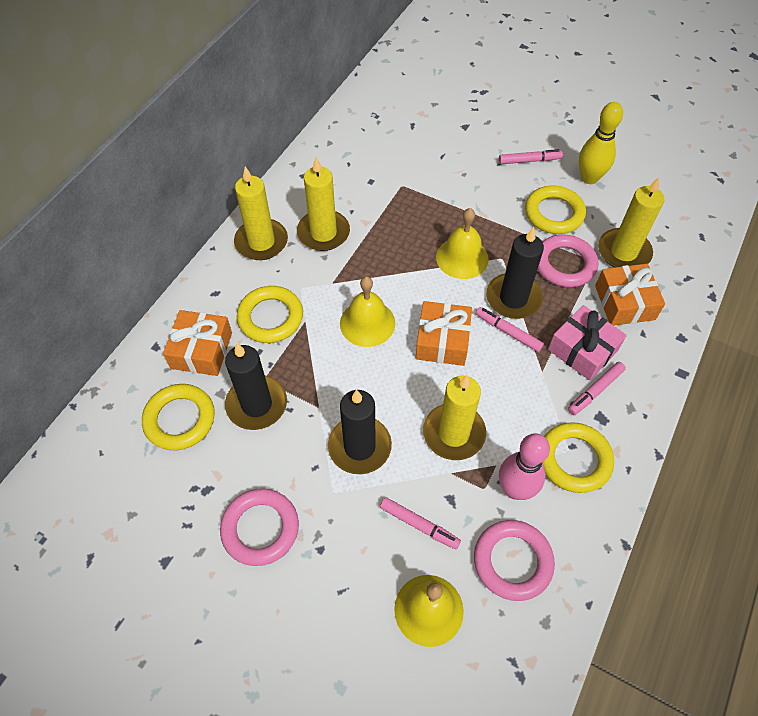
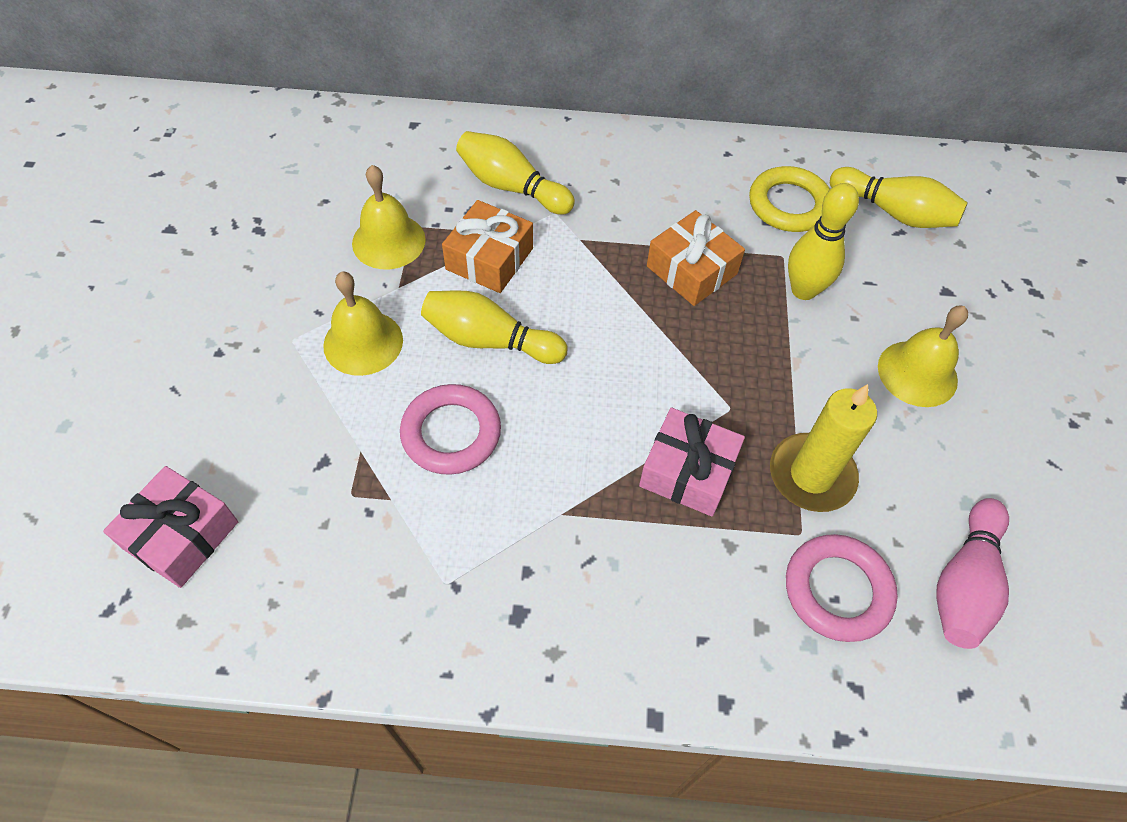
black candle: [225,343,287,430] [328,390,392,474] [486,227,544,319] = 3 -> none = 0
orange gift: [163,310,232,376] [416,301,472,366] [595,264,665,326] = 3 -> [442,200,533,293] [647,210,745,306] = 2
pink gift: [548,305,627,381] = 1 -> [103,466,238,588] [639,408,745,516] = 2
pink marker: [380,497,461,549] [476,307,544,352] [499,149,563,164] [568,362,626,415] = 4 -> none = 0
pink ring: [220,489,299,566] [474,520,555,601] [537,234,598,287] = 3 -> [400,384,501,475] [786,534,898,642] = 2
yellow bowling pin: [579,102,623,184] = 1 -> [421,291,567,364] [456,131,575,215] [788,183,859,300] [830,167,968,228] = 4
yellow candle: [234,167,288,260] [297,157,350,251] [423,375,486,460] [598,177,664,268] = 4 -> [770,384,877,512] = 1
yellow ring: [142,384,215,450] [237,286,303,343] [525,186,586,234] [542,422,614,493] = 4 -> [749,166,830,232] = 1

